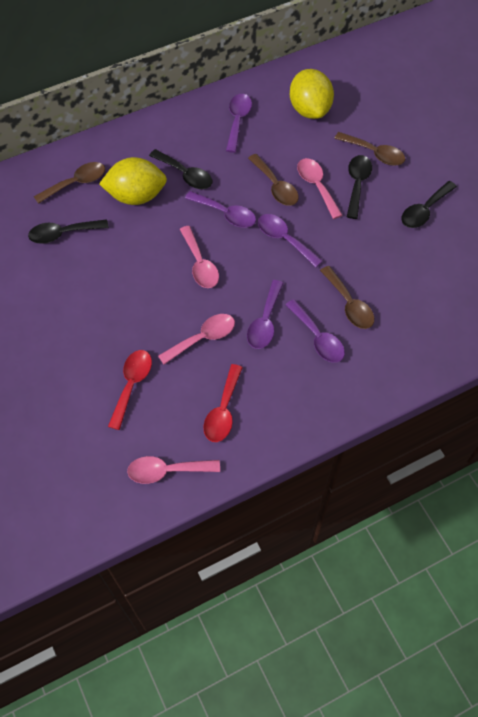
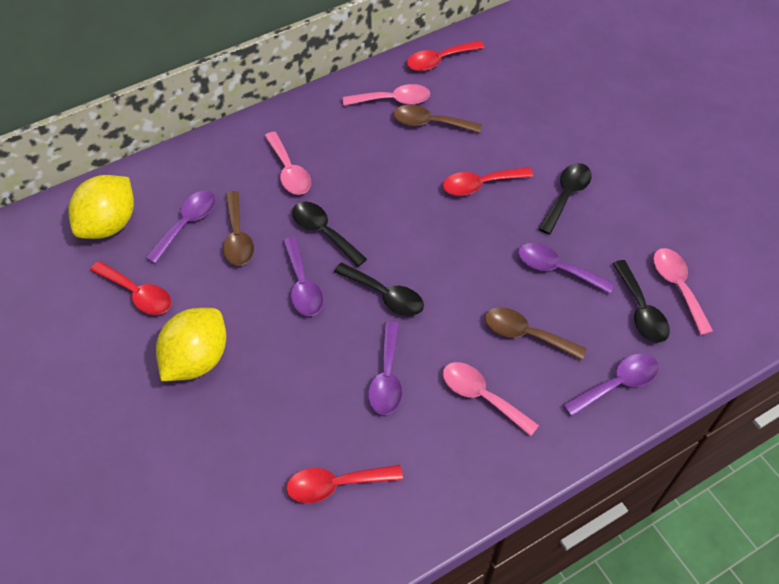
brown spoon: [34,162,105,204] [248,154,299,206] [320,266,374,329] [334,132,405,166] = 4 -> [223,191,254,266] [393,105,482,133] [485,307,587,360] = 3
red spoon: [108,350,152,430] [203,364,243,442] = 2 -> [90,261,172,315] [286,465,403,503] [407,40,485,71] [443,167,533,196] = 4

